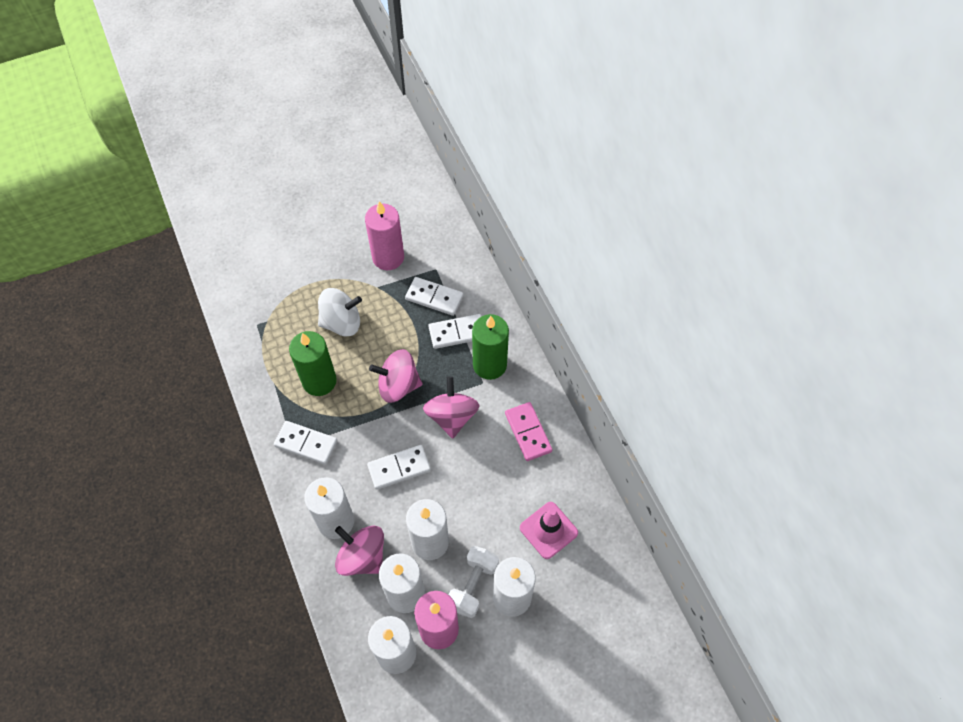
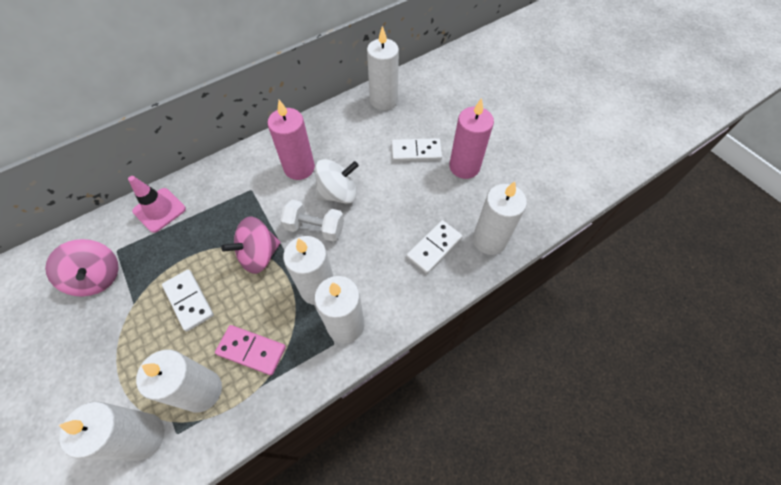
green candle: [289,331,337,396] [472,314,509,380] = 2 -> none = 0
pink spinning top: [335,526,384,576] [369,349,423,403] [423,376,480,438] = 3 -> [45,239,119,297] [221,216,281,274] = 2
white candle: [304,477,354,539] [368,616,416,674] [379,553,425,613] [406,499,449,560] [493,557,536,617] = 5 -> [59,401,165,461] [136,350,222,412] [283,236,333,305] [314,276,365,343] [367,26,399,110] [473,181,527,255] = 6
white domino: [274,421,337,465] [367,445,431,490] [405,277,463,316] [429,314,481,349] = 4 -> [162,270,214,332] [392,138,442,161] [406,220,463,274] = 3

